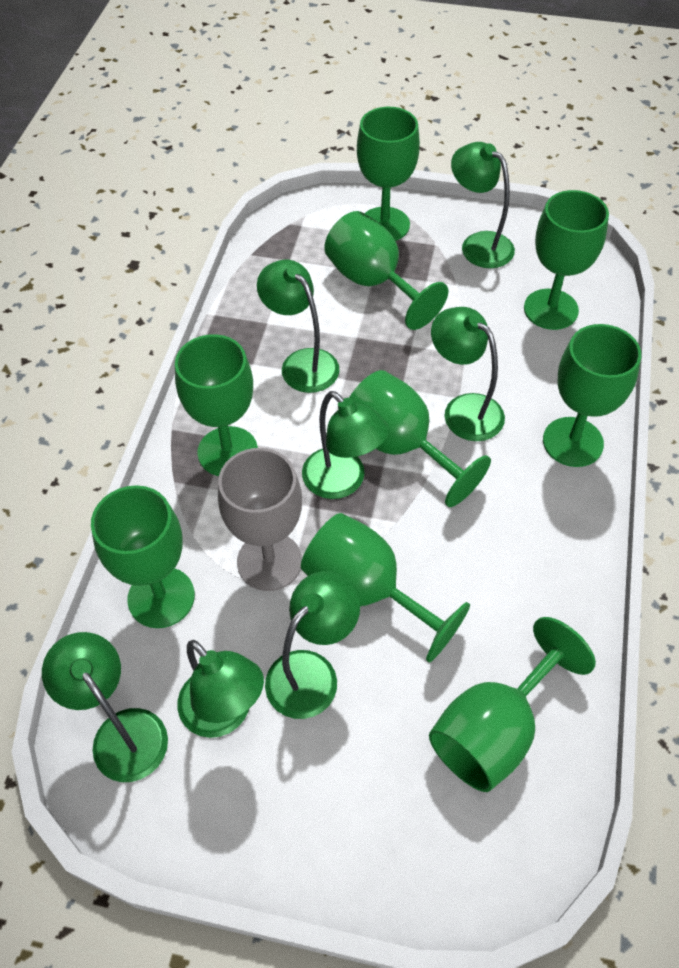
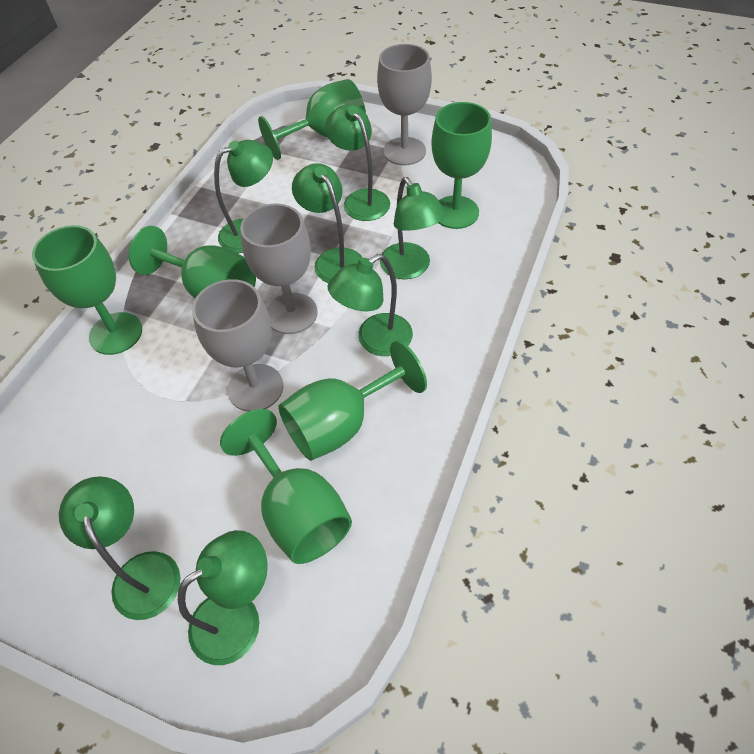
green goblet: [91,485,195,628] [175,334,258,476] [301,513,470,662] [324,211,448,330] [349,370,491,507] [357,107,420,241] [429,617,596,792] [524,190,609,330] [543,324,641,467] = 9 -> [32,225,142,355] [129,226,256,298] [220,409,352,564] [258,79,366,160] [278,340,427,461] [431,102,492,229] = 6
grey goblet: [218,448,302,591] = 1 -> [192,279,284,412] [240,204,318,334] [377,44,432,166] = 3

